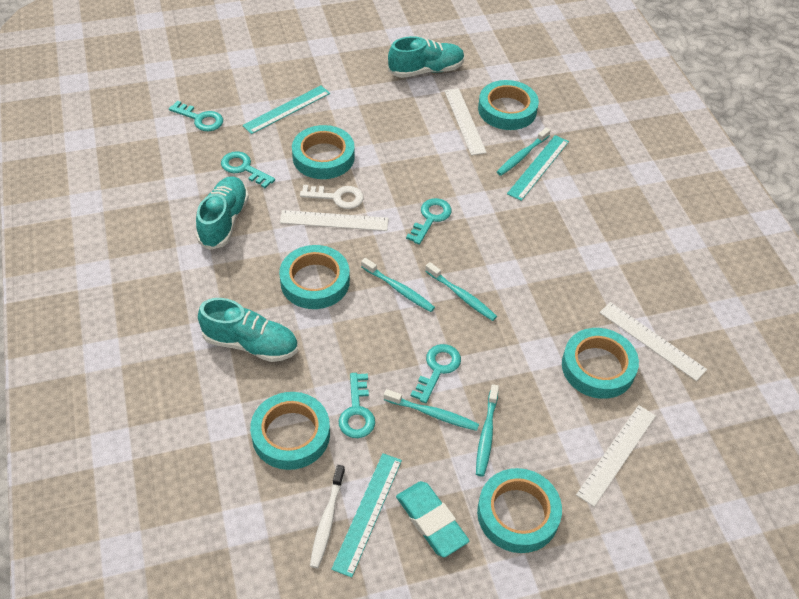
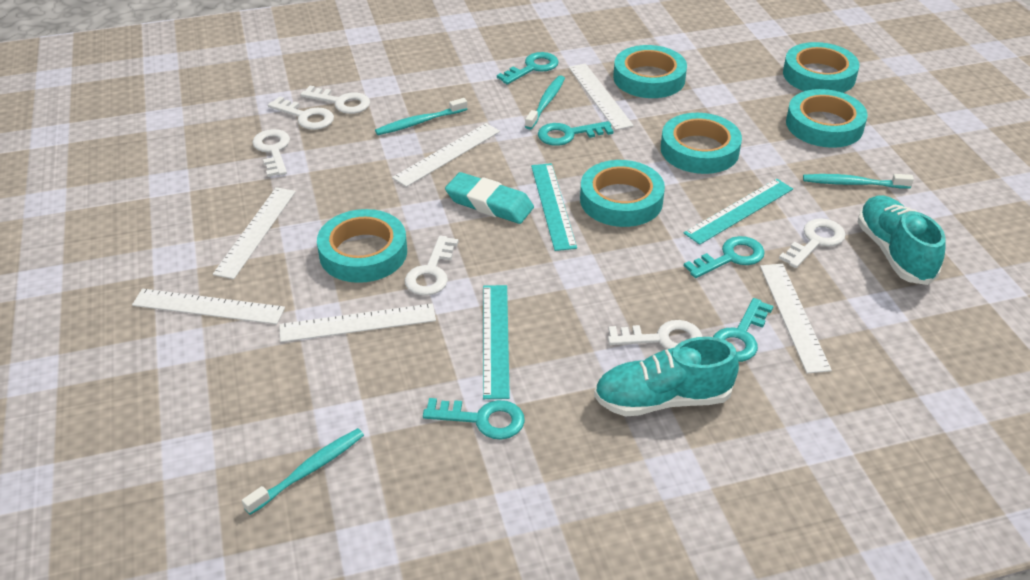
turquoise shoe: [196,177,249,250] [198,298,298,362] [388,36,465,78] = 3 -> [594,337,739,417] [857,195,946,285] = 2
turquoise toothbrush: [361,258,435,312] [384,389,479,431] [425,262,497,321] [476,384,499,477] [497,127,551,176] = 5 -> [242,428,364,515] [375,98,467,135] [525,75,565,129] [803,174,914,189] = 4
white key: [300,185,364,209] = 1 -> [252,129,290,177] [268,96,334,130] [301,86,370,114] [405,235,458,296] [608,320,702,349] [779,218,846,268] = 6
white ruler: [280,210,389,231] [444,88,487,155] [576,405,656,507] [599,302,707,381] = 4 -> [132,289,285,324] [213,187,296,279] [279,303,436,342] [392,123,500,187] [569,63,634,130] [760,264,832,374] = 6
white toothbrush: [310,465,345,568] = 1 -> none = 0

